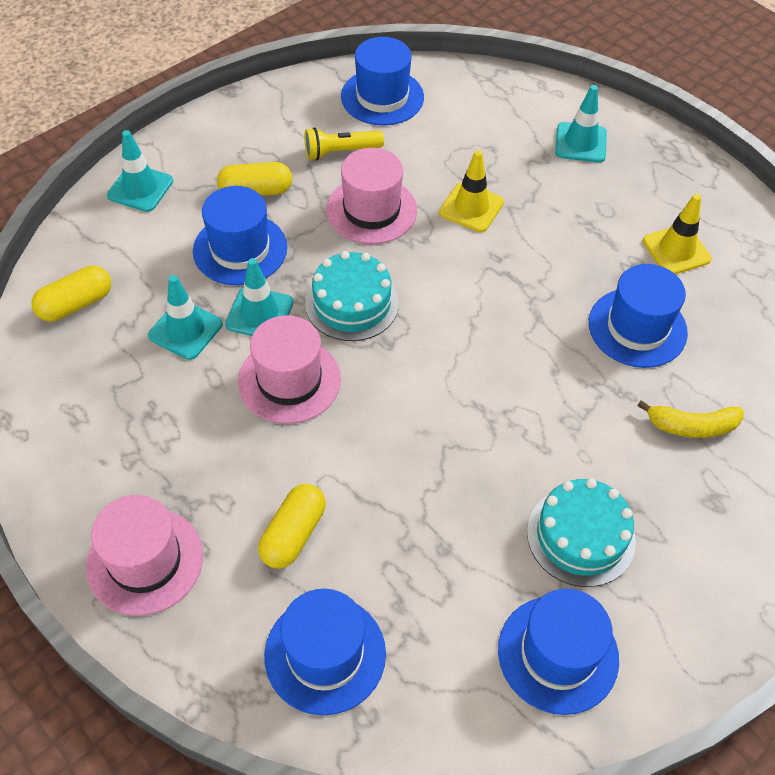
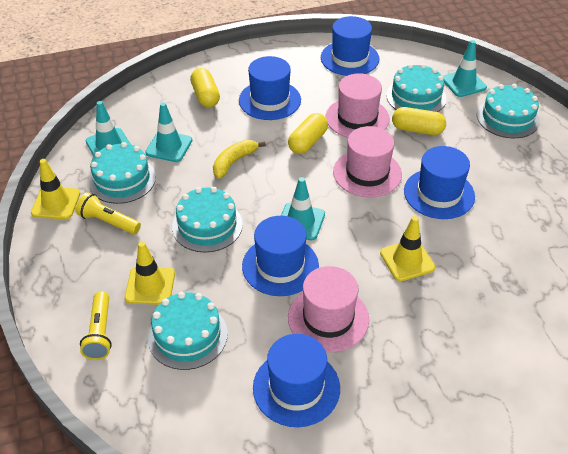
turquoise cake: [305,251,399,341] [527,478,636,587] = 2 -> [88,142,156,204] [148,292,228,370] [172,187,243,252] [386,64,447,112] [477,84,540,138] = 5
yellow flashlight: [304,127,384,160] = 1 -> [76,192,141,234] [80,291,112,360] = 2
yellow traffic cone: [439,150,504,232] [643,194,712,274] = 2 -> [31,159,80,219] [124,242,175,305] [380,216,435,281] = 3

